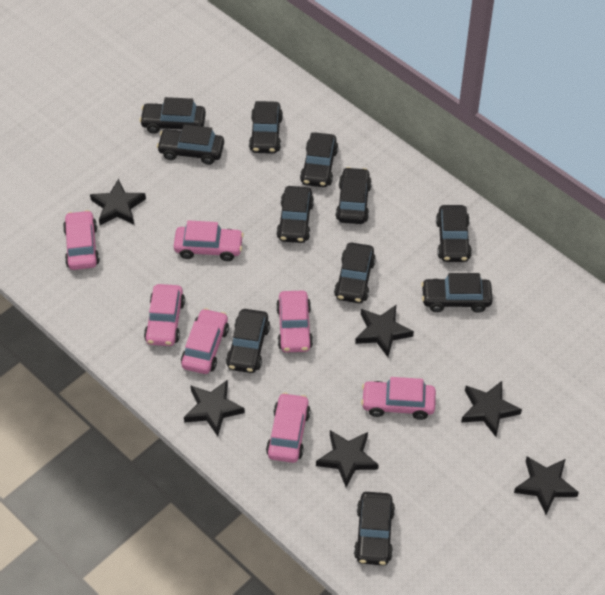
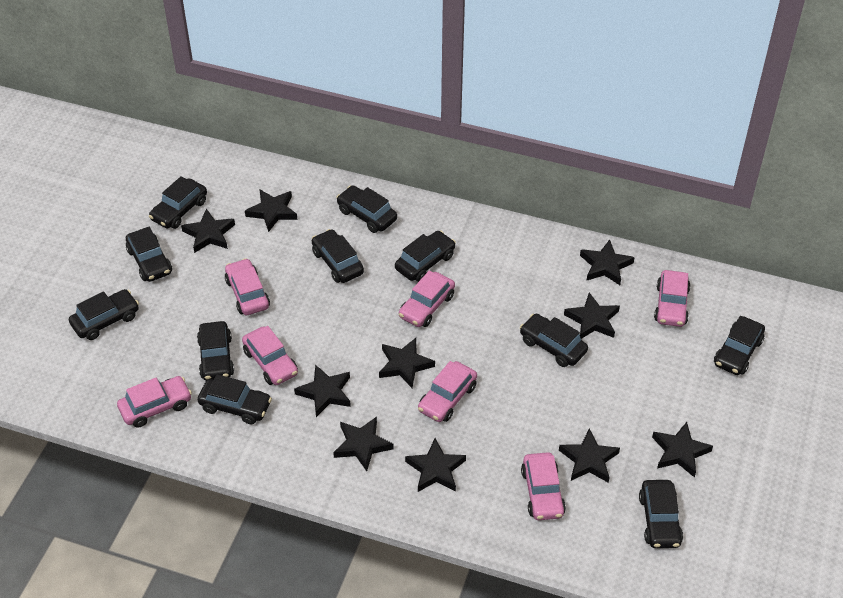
black star: [90,179,146,225] [184,380,245,436] [316,430,379,487] [355,305,414,357] [461,381,522,437] [514,456,579,515] = 6 -> [181,209,235,253] [245,189,297,232] [294,364,351,417] [333,417,394,471] [379,338,435,388] [405,438,466,492] [559,428,620,483] [564,293,620,339] [580,239,635,285] [652,422,713,478] = 10

